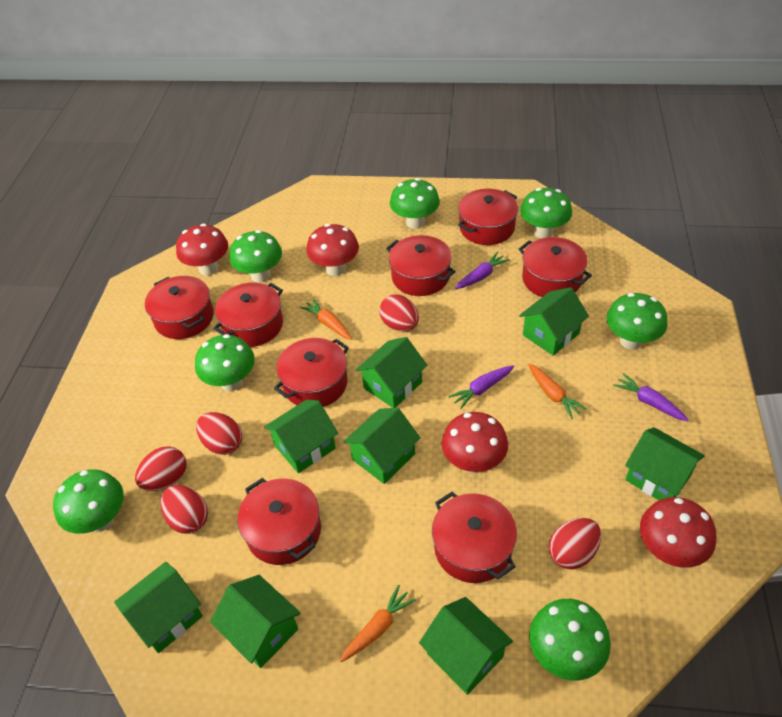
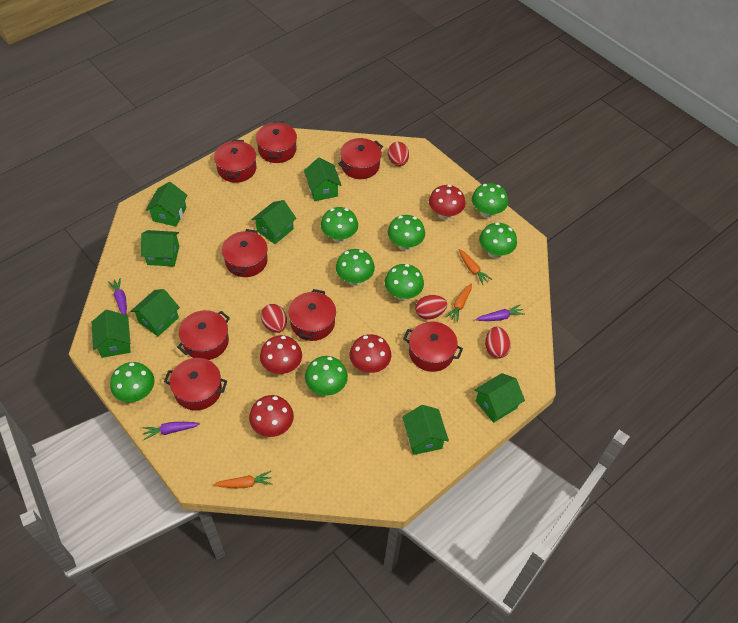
green mushroom: [53,469,124,534] [195,334,255,391] [230,230,282,283] [390,178,440,229] [520,188,572,239] [529,599,611,680] [607,293,668,350] = 7 -> [110,362,154,402] [305,356,348,396] [321,207,358,243] [336,249,375,286] [385,264,424,301] [388,215,425,251] [472,183,508,218] [479,222,517,259] = 8
red egg: [135,446,187,491] [161,485,208,534] [196,412,242,455] [379,294,419,331] [549,518,601,570] = 5 -> [261,304,287,333] [388,142,409,166] [415,295,447,320] [485,327,511,358] = 4

